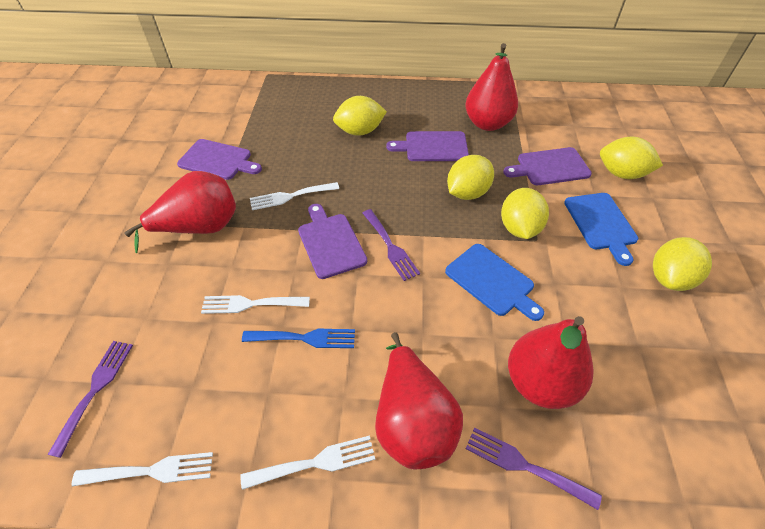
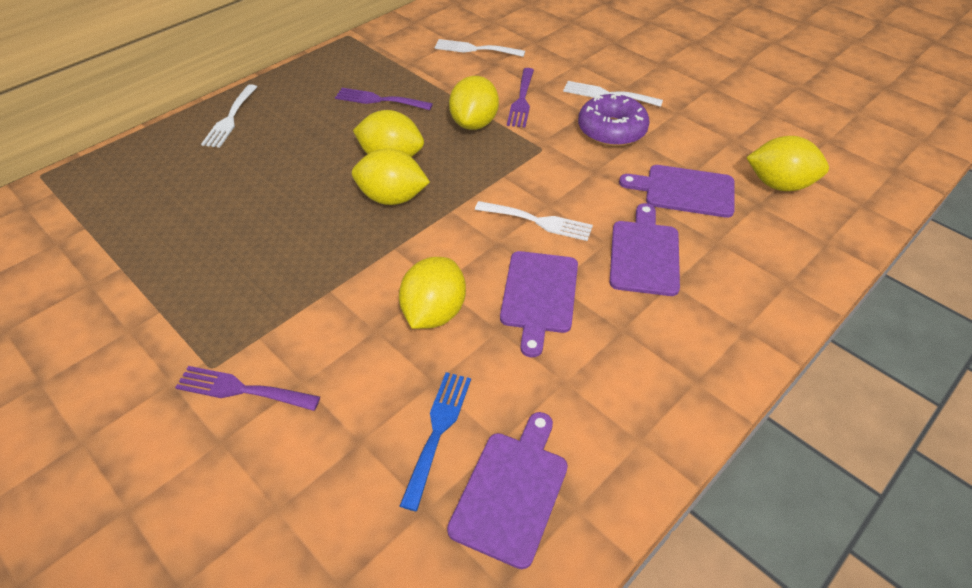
blue cutting board: [445,244,544,321] [564,193,638,266] = 2 -> none = 0
purple donut: none = 0 -> [578,94,650,147] = 1
red pear: [124,171,236,253] [375,332,463,469] [465,43,518,131] [508,316,594,409] = 4 -> none = 0

